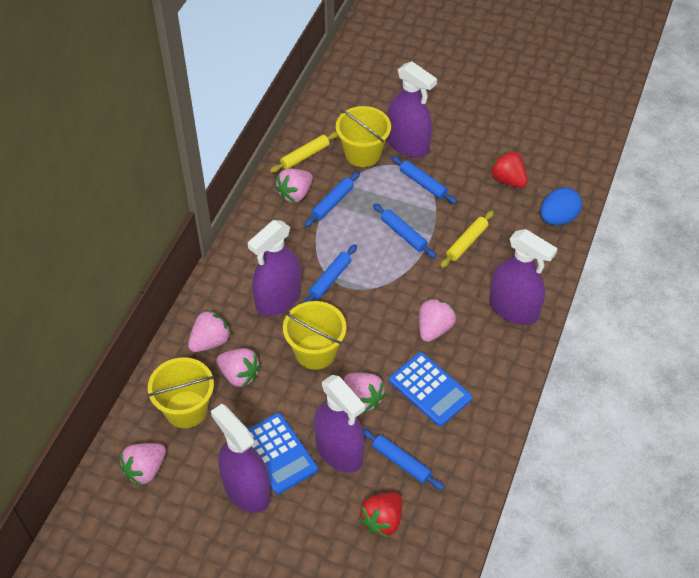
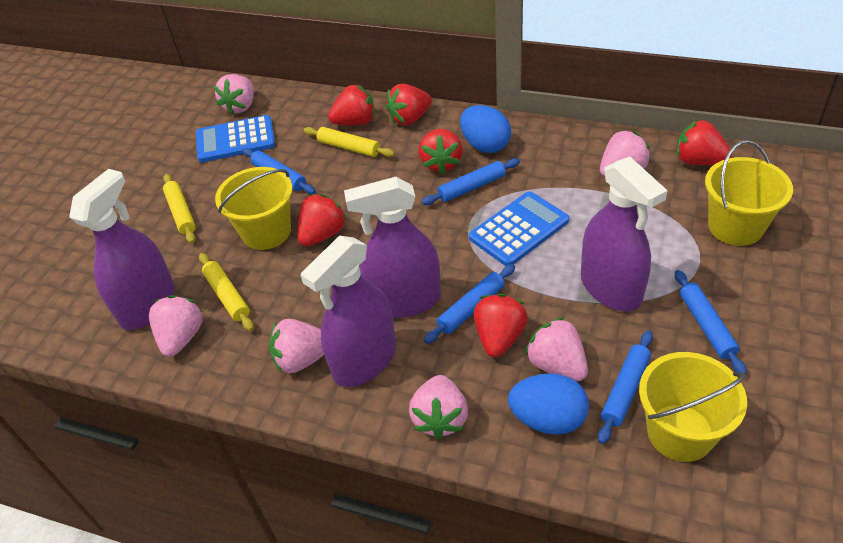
blue egg: [540,187,582,225] = 1 -> [460,105,511,153] [508,373,589,435] = 2
purple spray bottle: [211,404,271,513] [248,220,301,316] [314,375,365,473] [387,61,437,158] [489,229,558,325] = 5 -> [69,169,175,330] [300,236,396,387] [344,177,441,318] [581,157,668,311] = 4
red strawberry: [359,492,402,538] [490,150,528,188] = 2 -> [298,194,347,246] [328,85,375,125] [386,84,432,125] [419,129,463,174] [474,294,528,357] [677,120,732,165] = 6
yellow rolling pin: [270,132,338,173] [440,210,494,268] = 2 -> [163,174,196,243] [199,253,254,331] [303,127,395,157] = 3

